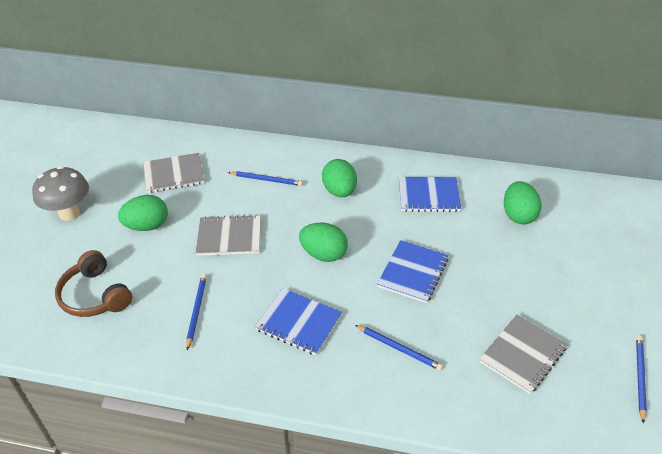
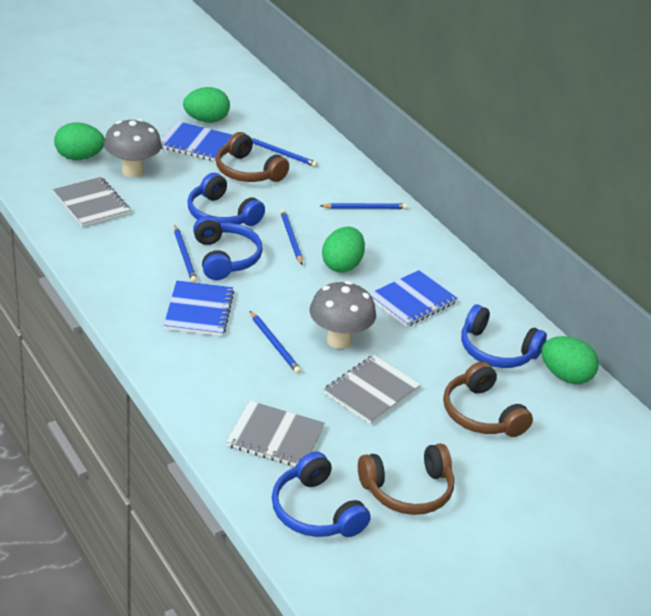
blue headphones: none = 0 -> [187,173,265,226] [193,216,263,280] [272,452,371,537] [461,304,547,368] = 4
blue pencil: [186,274,207,350] [228,171,303,186] [355,325,443,370] [636,336,647,424] = 4 -> [174,225,197,283] [250,311,301,374] [251,138,317,167] [280,210,303,265] [320,203,407,209] = 5
brown headphones: [55,250,132,317] = 1 -> [216,132,289,182] [358,443,454,515] [443,361,533,437] = 3
grey mushroom: [32,166,89,221] = 1 -> [104,119,162,178] [309,281,376,349] = 2

